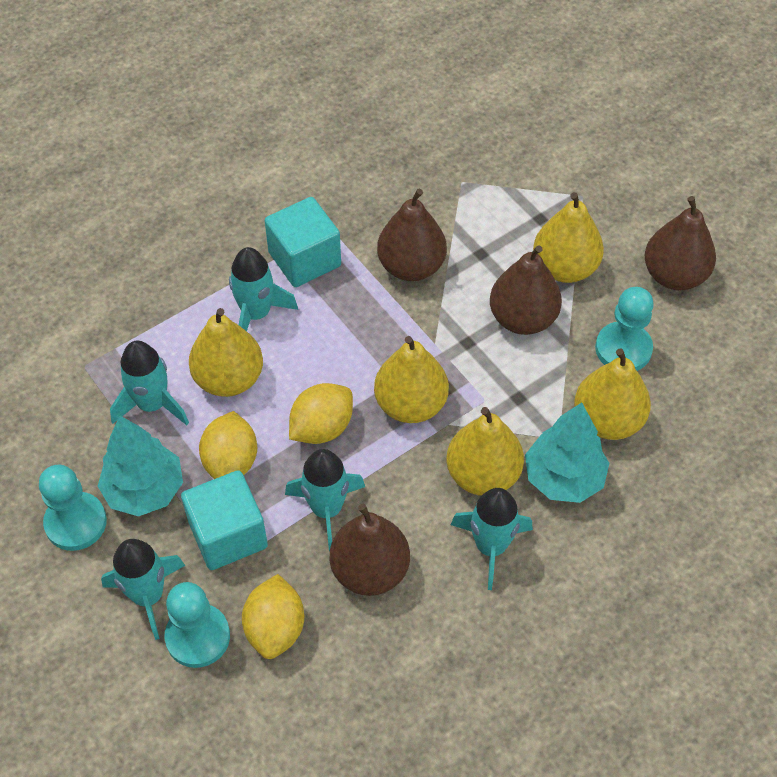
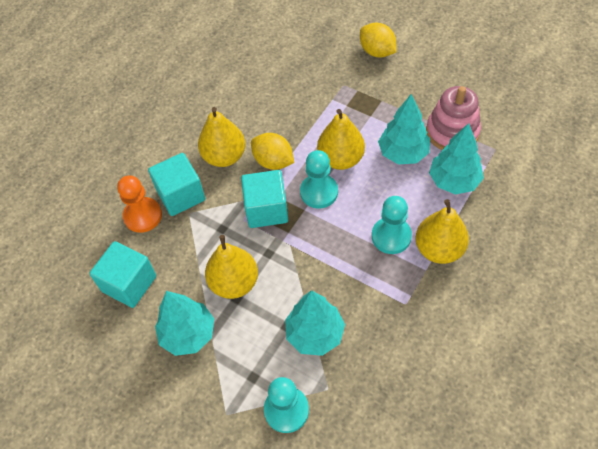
brown pear: [330,504,410,596] [377,189,447,281] [490,245,562,335] [645,196,716,290] = 4 -> none = 0
orange pawn: none = 0 -> [117,175,162,233] = 1
pink stacking toy: none = 0 -> [426,86,481,150] = 1
turquoise cube: [181,470,268,570] [265,197,341,287] = 2 -> [89,241,156,308] [148,153,205,216] [241,170,288,228] = 3
turquoise rocket: [101,539,185,640] [110,341,189,425] [229,247,298,331] [285,449,365,551] [451,488,533,590] = 5 -> none = 0
turquoise tree: [98,416,183,516] [525,403,609,503] = 2 -> [155,291,214,356] [285,290,345,356] [378,94,430,164] [429,123,484,195] = 4
yellow lemon: [199,411,257,479] [242,574,304,659] [289,383,353,444] = 3 -> [251,133,294,170] [360,23,397,58] = 2
yellow pear: [189,308,263,397] [374,336,449,423] [446,407,524,496] [533,192,604,283] [574,348,651,440] = 5 -> [198,107,245,167] [205,235,258,299] [317,109,365,170] [415,199,469,264] = 4

